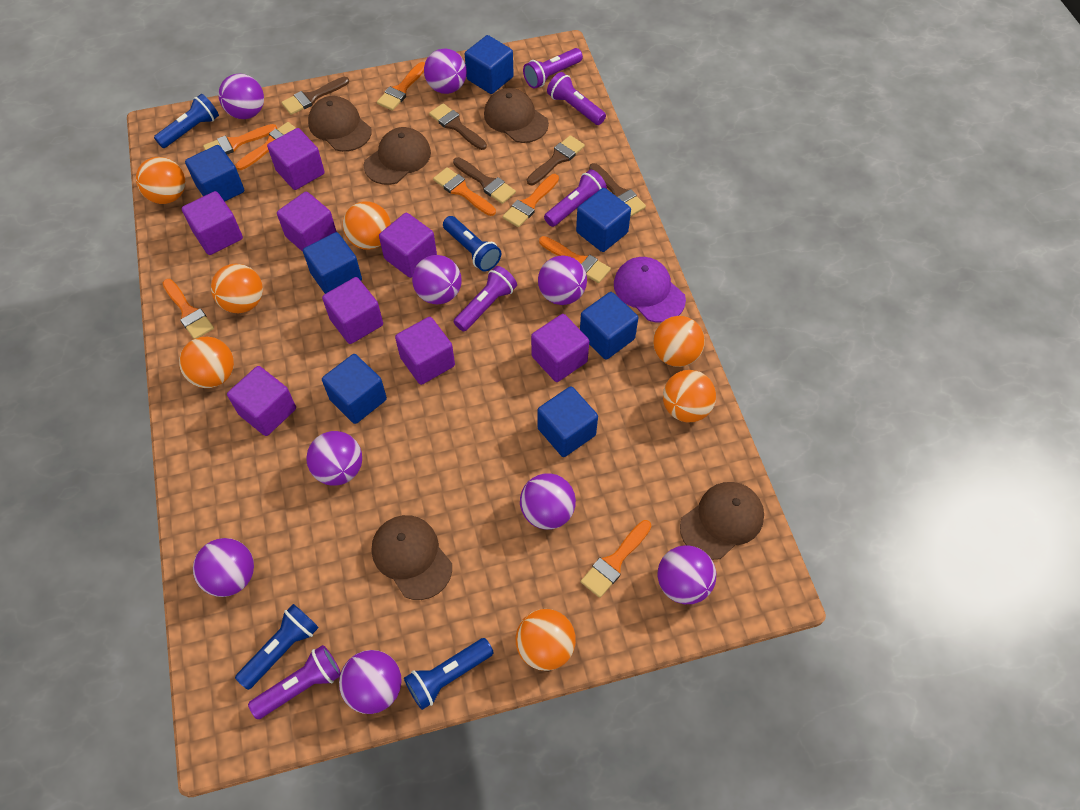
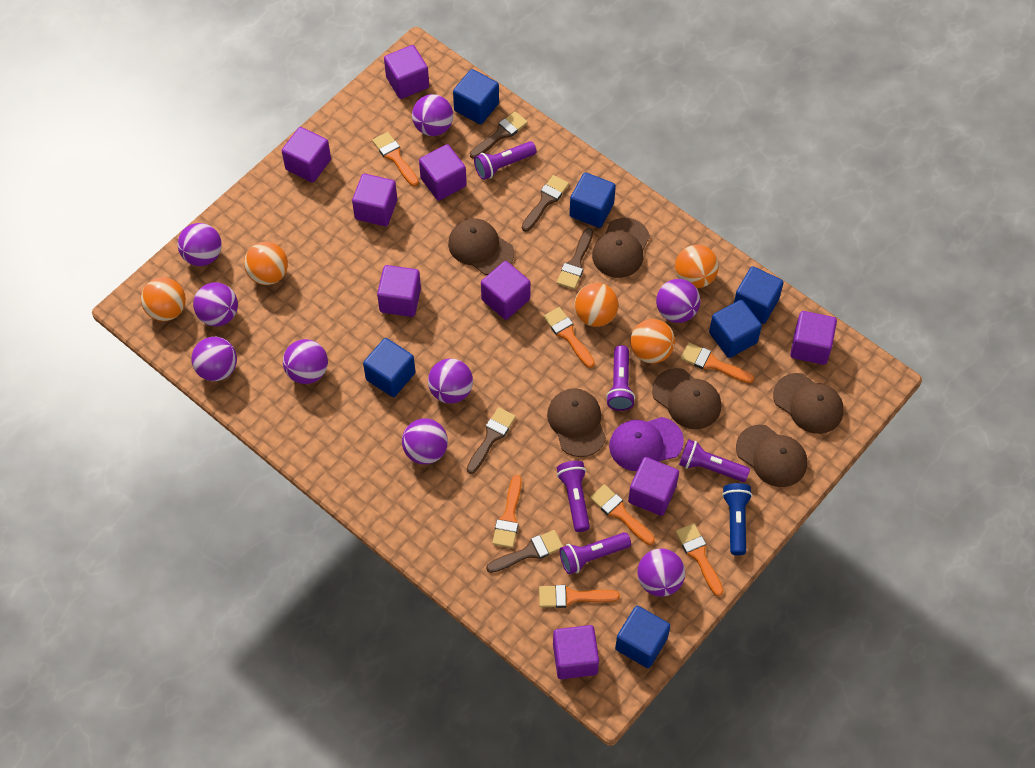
blue cube: [185,145,244,202] [303,232,362,294] [322,354,387,424] [465,35,514,94] [537,386,598,457] [576,188,631,252] [580,292,638,360] = 7 -> [363,338,415,397] [453,69,499,124] [569,172,616,228] [615,606,671,668] [709,300,762,358] [734,266,784,324] = 6
blue flashlight: [154,94,219,148] [235,604,319,690] [404,638,494,710] [443,216,501,272] = 4 -> [722,483,752,555] = 1
brown cap: [308,96,372,152] [364,127,431,185] [371,515,452,600] [484,88,549,143] [680,482,764,560] = 5 -> [448,218,514,275] [547,388,606,457] [592,218,650,278] [652,368,721,429] [736,425,807,487] [773,373,844,434] = 6
orange ball: [136,157,185,204] [179,337,234,388] [211,264,263,313] [343,201,391,250] [516,609,576,671] [653,316,705,367] [663,370,716,422] = 7 -> [141,277,186,321] [244,242,288,285] [575,283,619,327] [630,319,675,364] [675,245,719,288] = 5
orange brush: [163,279,214,339] [203,124,277,154] [236,122,296,170] [377,62,425,111] [433,167,496,216] [503,174,559,227] [539,236,611,283] [581,520,651,598] = 8 -> [372,132,419,186] [492,475,522,548] [539,585,620,608] [543,307,595,368] [590,484,655,545] [676,523,723,596] [681,343,754,383] = 7
purple cube: [182,191,243,255] [227,366,296,436] [267,128,325,190] [277,191,337,252] [322,277,383,344] [379,213,437,278] [395,317,455,385] [531,314,589,382] = 8 -> [282,127,331,183] [352,174,397,226] [377,265,421,317] [384,45,429,99] [419,144,467,201] [481,261,531,320] [553,625,599,679] [628,457,679,516] [790,311,837,365] = 9

